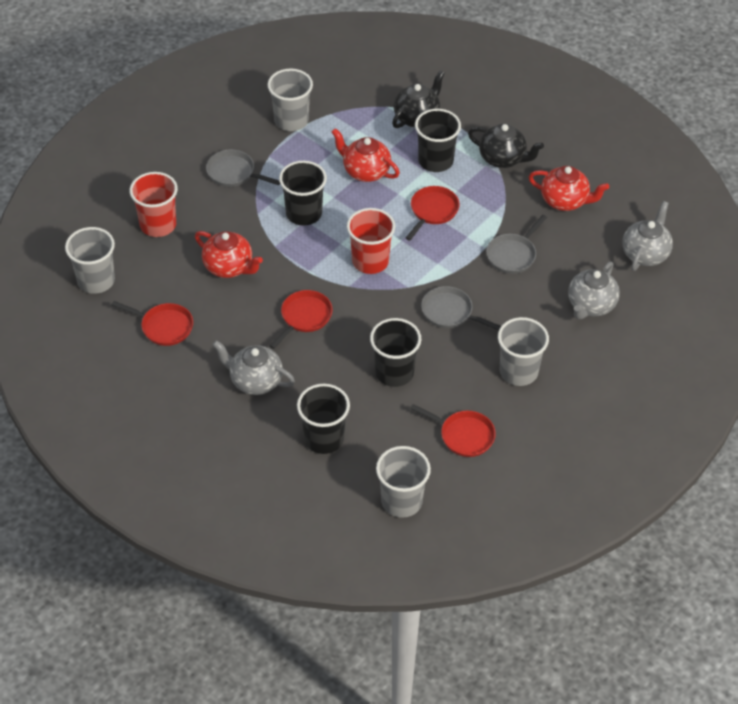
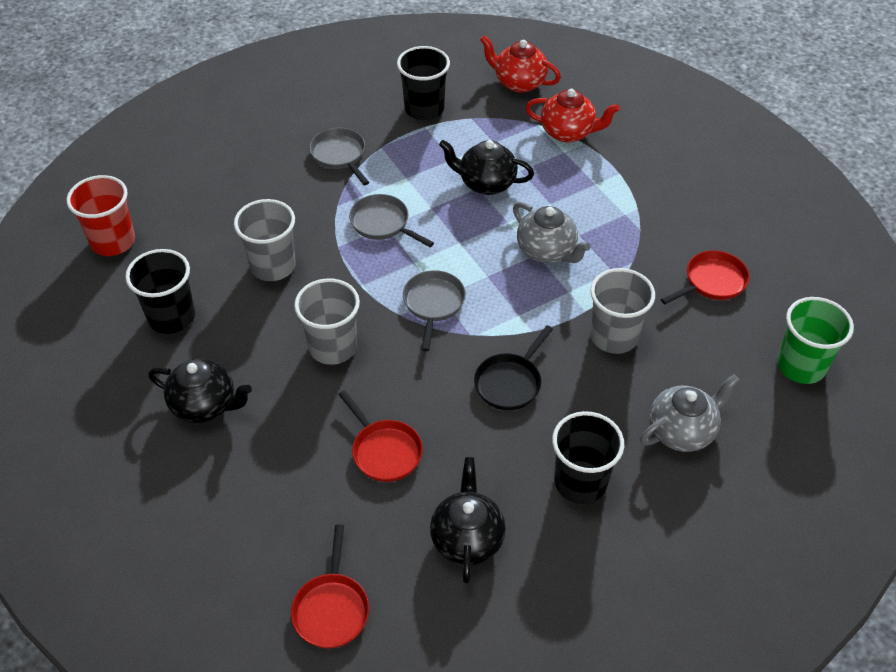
black cup: [279,161,327,226] [297,384,350,454] [370,318,421,387] [415,109,461,172] = 4 -> [125,249,195,334] [397,46,450,120] [552,411,624,504] = 3
black pan: none = 0 -> [474,325,553,410] = 1
black teapot: [392,70,445,128] [468,124,544,168] = 2 -> [148,359,252,423] [430,457,506,584] [439,140,534,195] = 3
green cup: none = 0 -> [777,297,854,384] = 1
grey cup: [65,227,115,294] [267,69,313,131] [376,446,431,518] [498,317,549,386] = 4 -> [234,199,296,281] [294,279,360,365] [590,268,655,354] = 3
grey teapot: [212,340,295,395] [568,262,620,320] [622,201,673,271] = 3 -> [513,202,590,263] [640,374,739,452] = 2
red cup: [130,172,178,237] [347,208,395,274] = 2 -> [66,175,135,256] = 1
red pan: [112,301,193,346] [269,290,332,349] [406,186,460,240] [410,404,496,457] = 4 -> [291,524,369,648] [338,390,423,482] [661,250,750,304] = 3
red teapot: [195,231,263,278] [331,128,400,182] [529,166,609,211] = 3 -> [480,35,561,93] [526,89,620,143] = 2

